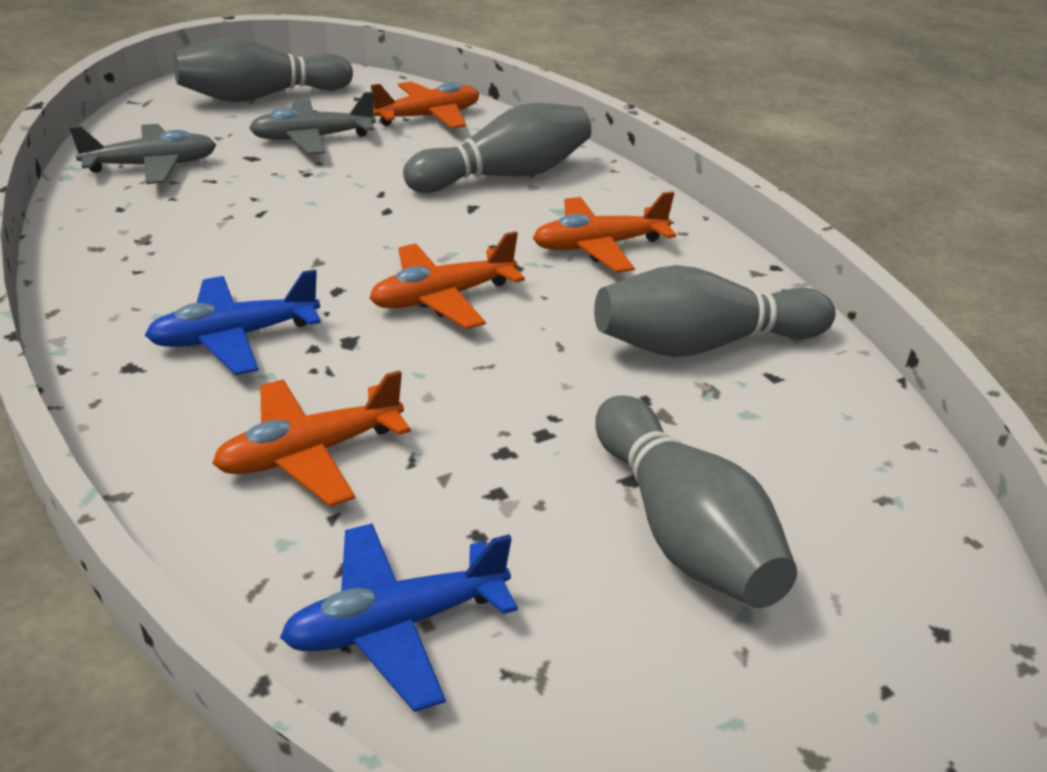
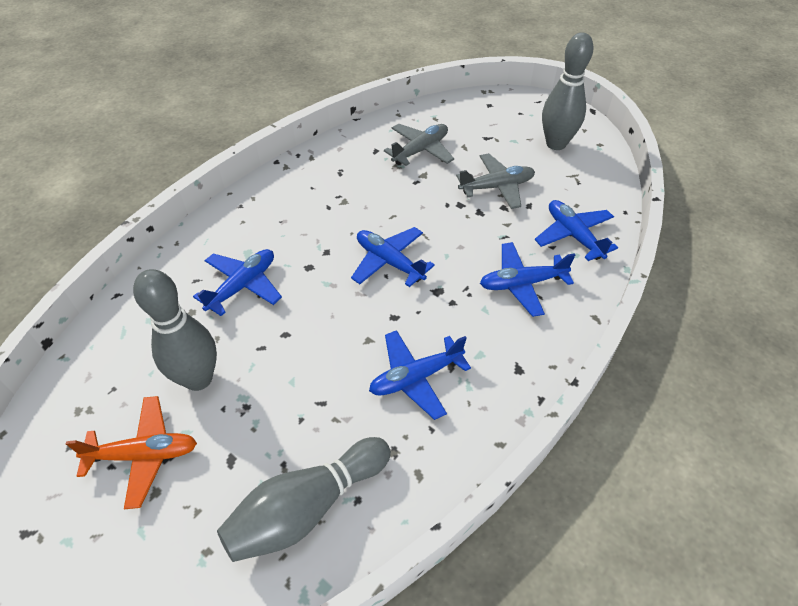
blue plane: [145,269,321,375] [280,523,518,712] = 2 -> [193,249,282,316] [351,227,435,287] [369,330,471,420] [480,242,575,317] [534,200,618,261] = 5
grey bowling pin: [174,36,353,102] [403,103,591,193] [594,265,836,357] [595,395,797,608] = 4 -> [133,269,217,391] [217,437,391,562] [542,33,594,150] = 3
orange plane: [212,370,411,507] [369,231,525,329] [371,81,479,129] [533,192,676,273] = 4 -> [66,396,197,509] = 1

